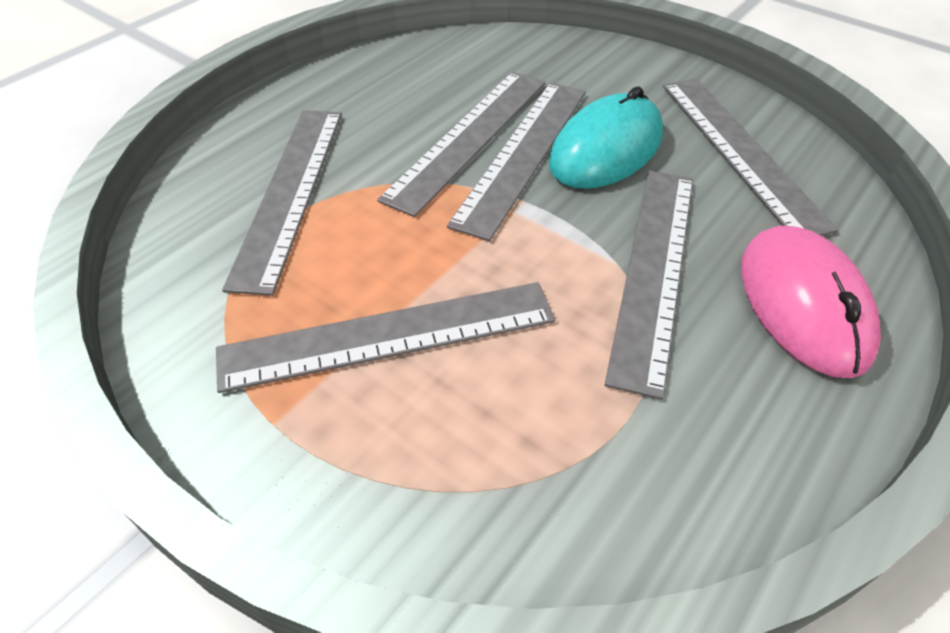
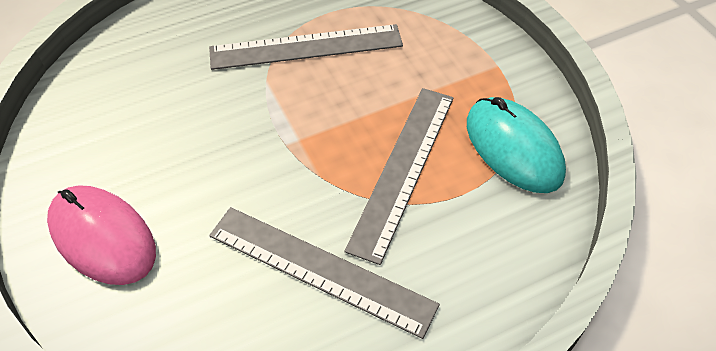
grey ruler: [216,282,555,393] [222,110,342,296] [377,72,545,217] [447,82,586,241] [605,171,693,399] [663,79,838,236] = 6 -> [209,24,403,70] [209,207,440,339] [344,88,454,265] = 3

